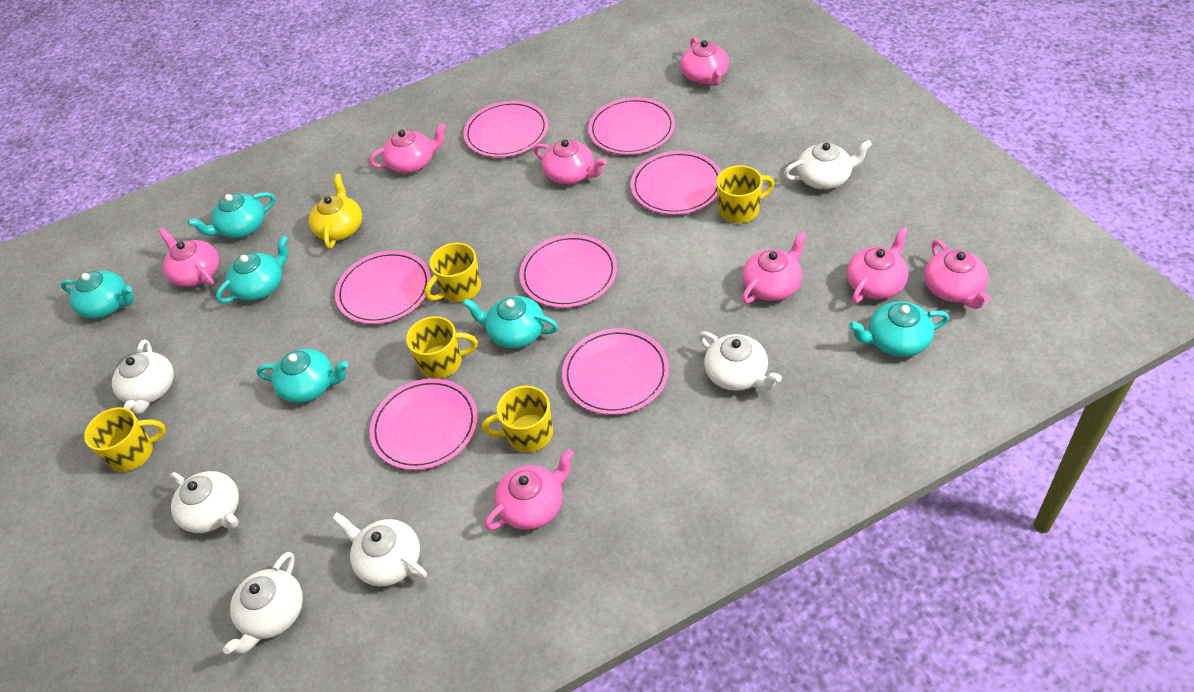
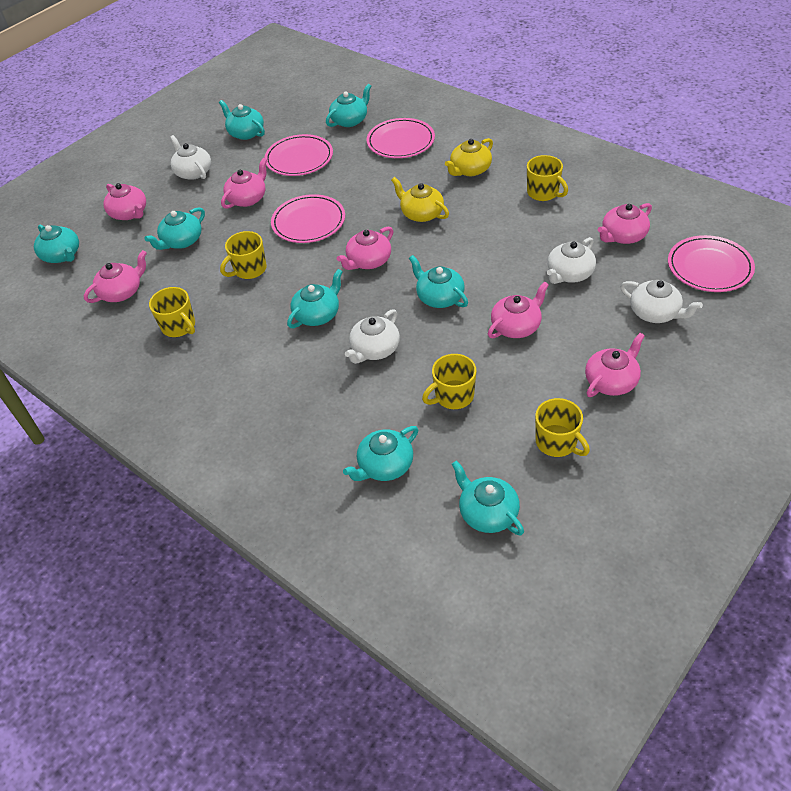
pink plate: [335,251,431,324] [370,379,478,470] [463,101,548,157] [520,234,617,308] [562,328,669,415] [588,97,675,155] [631,151,721,215] = 7 -> [264,134,333,176] [271,194,345,243] [367,118,435,158] [668,235,755,292] = 4
pink teapot: [159,228,219,287] [369,123,446,173] [485,449,574,530] [534,139,607,184] [680,37,729,86] [742,231,807,303] [846,227,909,303] [924,239,990,309] = 8 -> [84,250,147,303] [103,183,146,220] [221,158,267,209] [337,226,393,270] [488,282,549,338] [585,333,645,397] [598,203,652,244] = 7
turquoise teapot: [60,271,134,319] [188,192,275,238] [216,236,288,303] [256,349,348,403] [463,296,559,348] [849,301,950,357] = 6 -> [34,225,79,263] [145,207,205,250] [219,100,265,140] [287,269,343,328] [326,84,371,127] [343,426,418,481] [409,255,468,308] [452,460,524,535] = 8
white teapot: [112,339,174,414] [170,471,239,533] [223,552,303,654] [332,513,427,587] [699,332,782,391] [784,140,872,189] = 6 -> [170,135,211,180] [345,309,400,364] [547,237,596,284] [620,280,703,323] = 4
yellow teapot: [309,174,362,249] = 1 -> [391,177,449,222] [445,138,493,176] = 2

